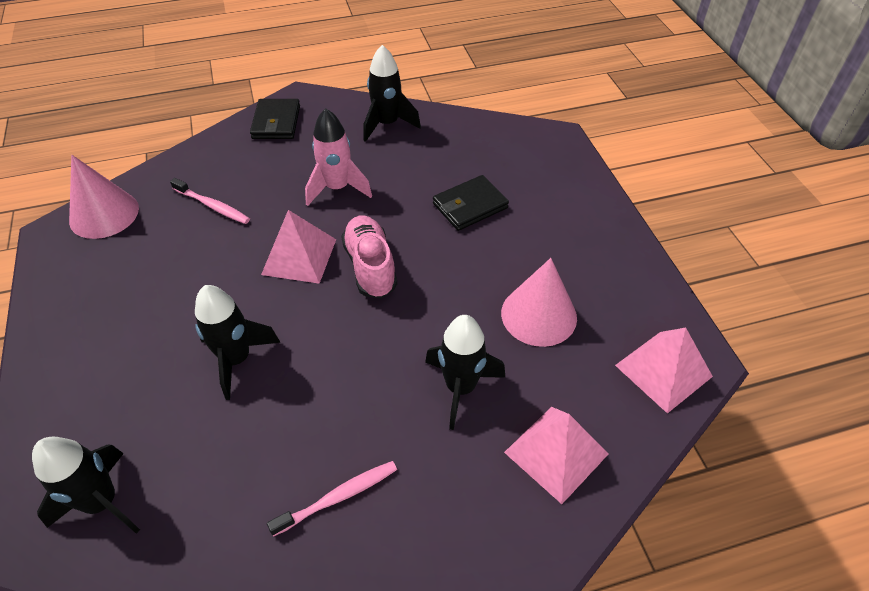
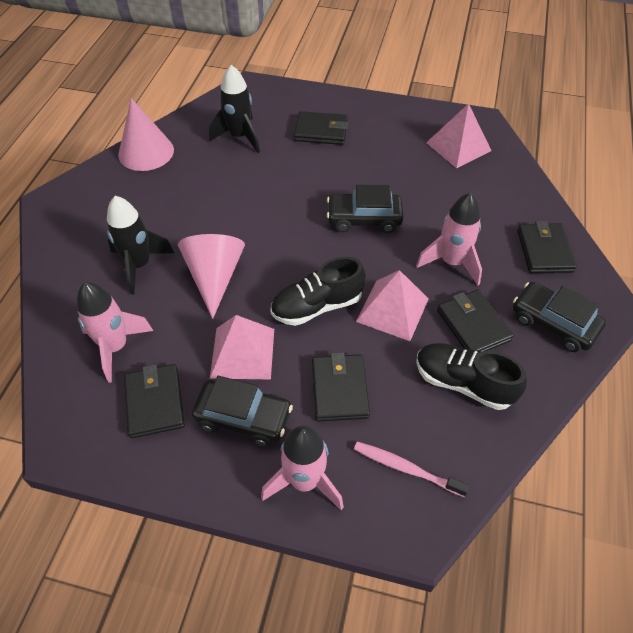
black car: none = 0 -> [192,376,293,447] [327,185,404,233] [513,282,606,352] = 3
black rocket: [32,437,140,534] [195,285,281,400] [363,45,421,142] [425,315,505,430] = 4 -> [107,196,174,294] [209,65,260,153] = 2
black shoe: none = 0 -> [271,257,366,326] [416,343,527,410] = 2
black wallet: [250,99,300,139] [433,175,509,231] = 2 -> [124,364,185,438] [294,111,348,145] [312,352,370,422] [437,290,514,352] [517,221,577,273] = 5
pink rocket: [305,108,372,206] = 1 -> [77,282,153,383] [261,425,344,510] [416,193,482,286] = 3
pink shoe: [341,215,397,298] = 1 -> none = 0
pink toothbrush: [170,178,250,224] [267,461,397,536] = 2 -> [354,441,470,497] = 1

